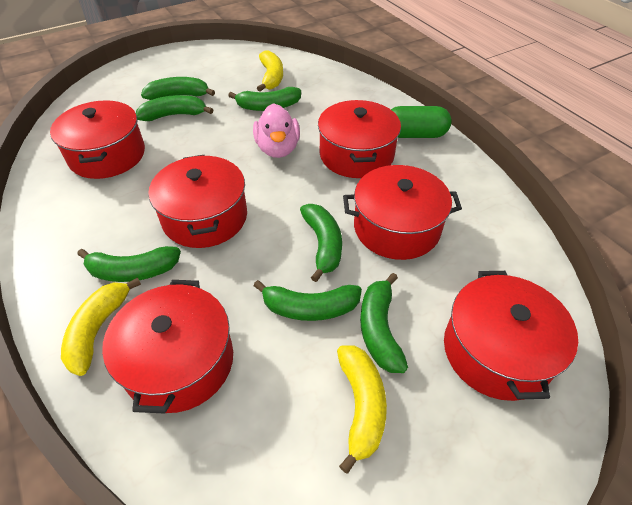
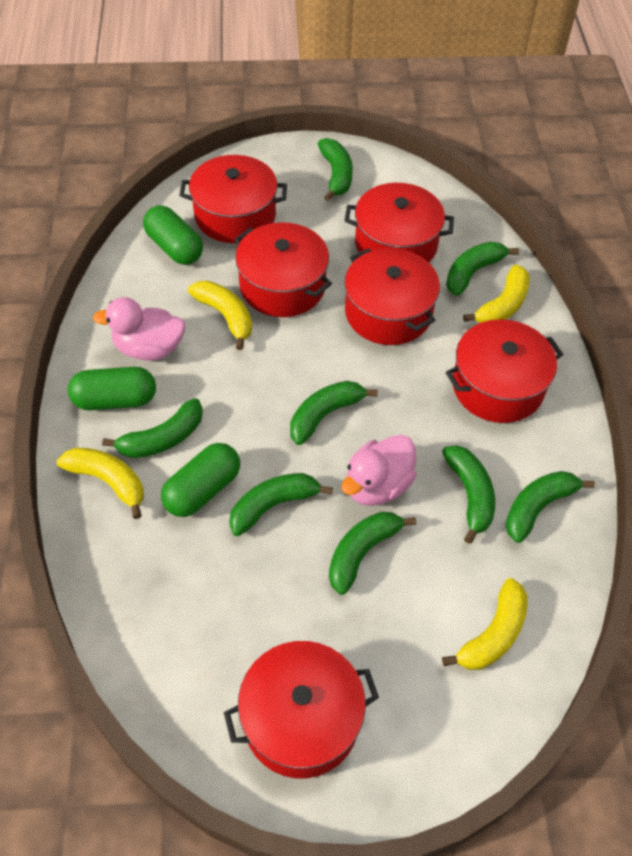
green banana: [77,246,181,282] [136,95,213,121] [141,77,215,100] [228,87,301,111] [254,280,362,321] [300,204,342,282] [360,273,408,373] = 7 -> [102,398,203,458] [229,473,333,536] [290,381,378,445] [318,138,353,201] [329,512,416,595] [442,445,495,544] [446,242,519,296] [505,471,595,543] = 8
green capsule: [391,106,452,138] = 1 -> [68,367,156,410] [143,205,203,265] [161,443,240,517] = 3
pink duck: [253,103,300,158] = 1 -> [93,297,186,361] [341,435,417,506] = 2
yellow banana: [61,278,141,376] [257,50,283,92] [337,346,387,474] = 3 -> [57,448,144,519] [188,281,252,350] [442,578,528,670] [463,265,530,323] = 4

